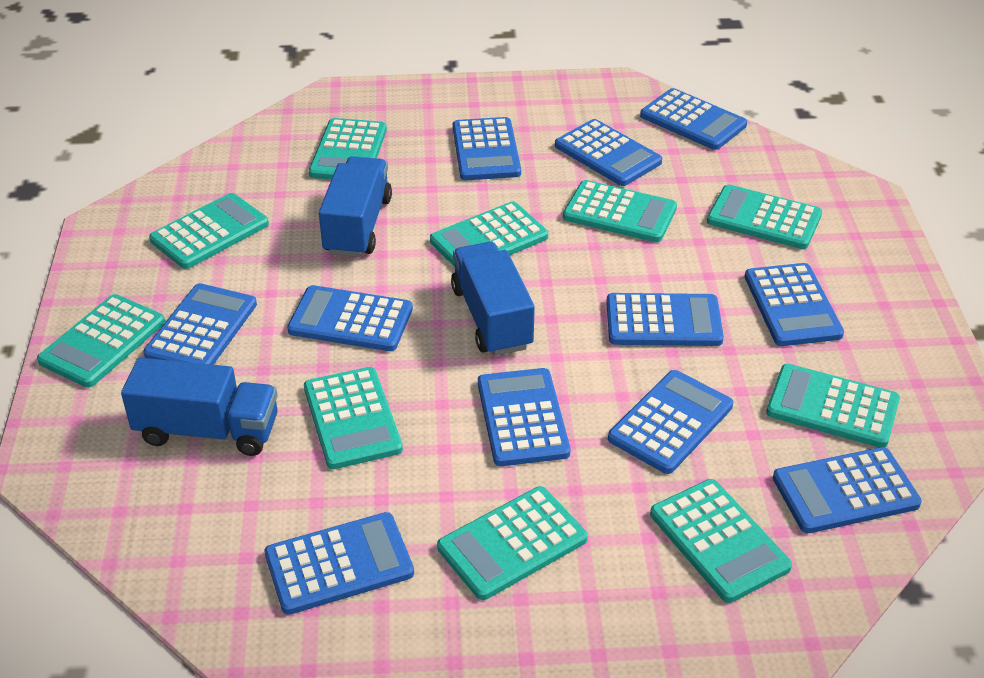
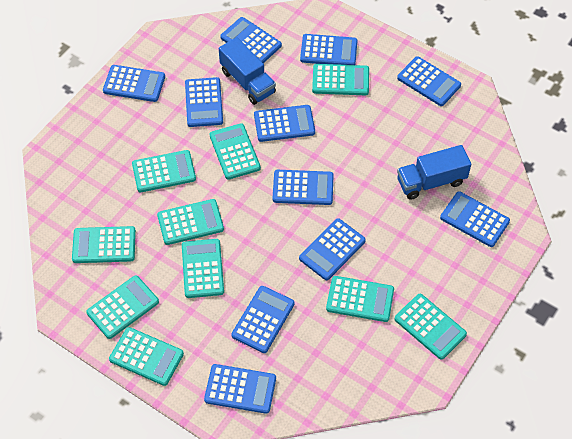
blue truck: [121,358,278,456] [319,156,392,257] [451,242,535,356] = 3 -> [219,37,276,105] [397,145,471,200] = 2

